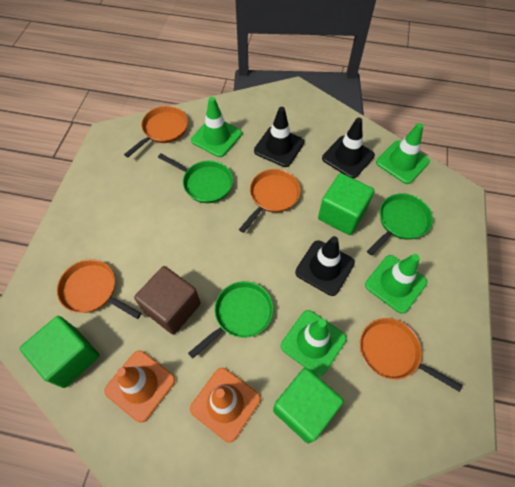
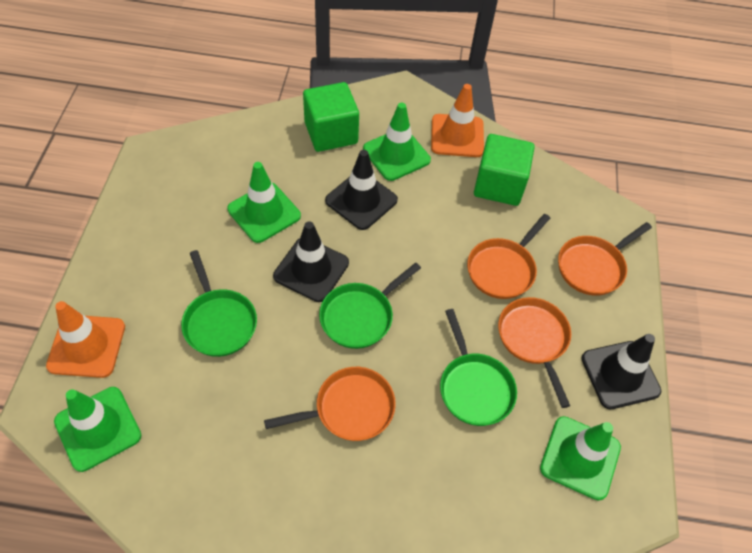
brown cube: [134,266,201,335] = 1 -> none = 0
green cube: [20,316,99,388] [273,368,344,443] [318,173,374,235] = 3 -> [303,82,359,152] [474,134,535,206] = 2

